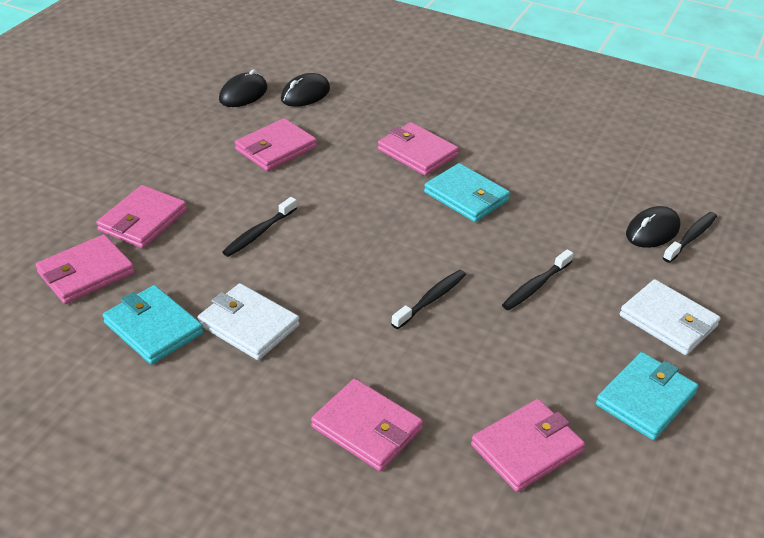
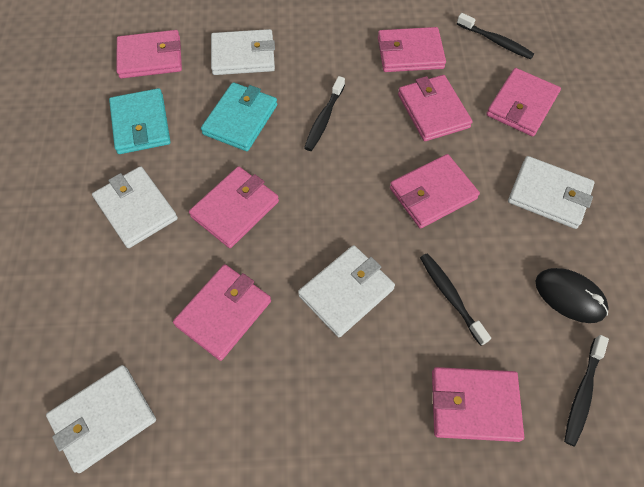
black mouse: [219,70,267,107] [281,73,330,107] [626,206,680,248] = 3 -> [536,268,609,323] = 1
pink wallet: [36,235,135,304] [96,185,187,248] [235,118,317,171] [311,379,423,471] [378,122,459,176] [471,399,585,492] = 6 -> [116,30,182,78] [173,264,271,361] [189,166,279,248] [378,27,446,72] [390,154,480,229] [398,75,473,141] [432,367,524,442] [486,68,561,136] = 8
turquoise wallet: [103,285,203,365] [424,163,510,222] [596,352,699,440] = 3 -> [109,88,171,154] [201,82,277,151] = 2
white wallet: [198,283,300,360] [620,279,721,355] = 2 -> [46,365,156,473] [92,166,178,248] [211,29,275,75] [298,245,395,337] [508,156,595,229] = 5

